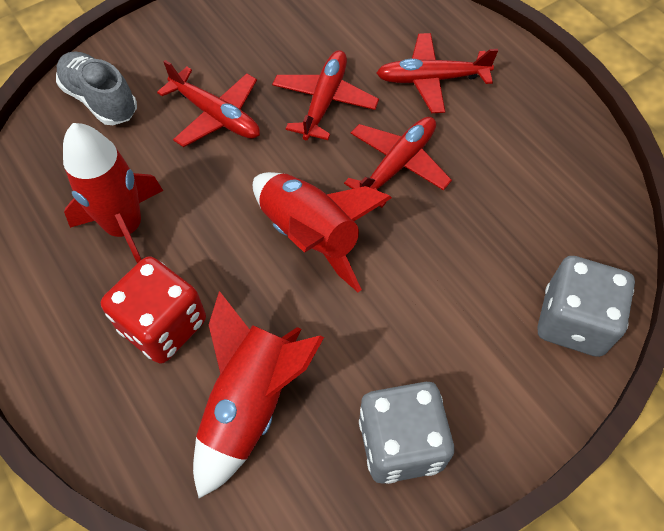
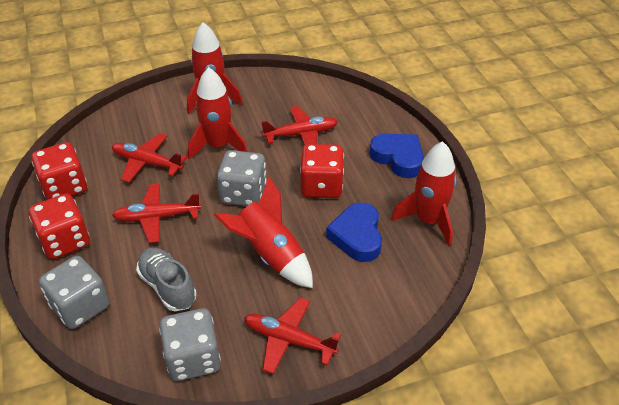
blue heart: none = 0 -> [326,202,382,262] [370,133,424,178] = 2
grey dice: [359,382,454,484] [537,256,635,357] = 2 -> [39,256,109,329] [159,308,221,381] [217,150,267,206] = 3
red dice: [101,256,206,364] = 1 -> [29,193,90,259] [31,142,87,200] [300,144,344,198] = 3
red rocket: [63,123,163,263] [193,291,324,498] [253,172,392,292] = 3 -> [187,22,243,114] [188,67,247,160] [214,177,313,288] [391,141,456,246] = 4

